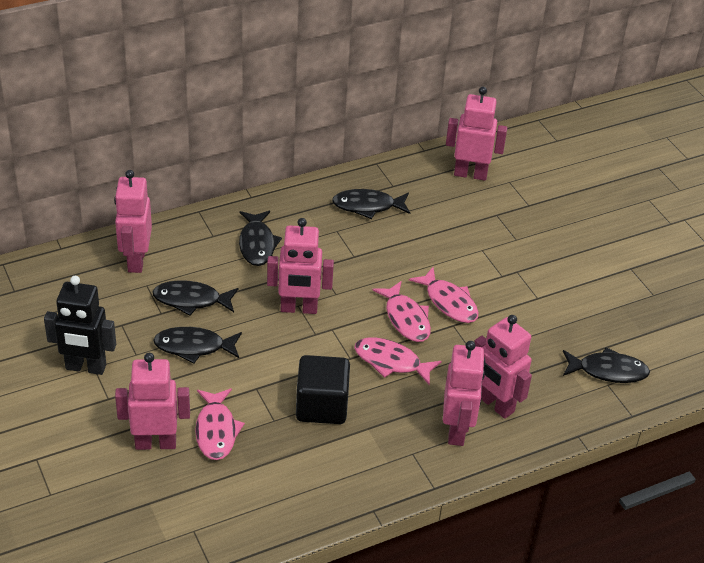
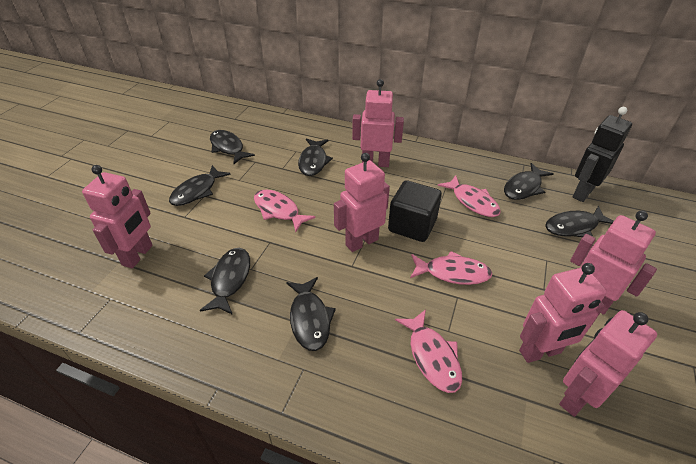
black fish: [152,280,238,316] [153,327,242,363] [239,211,282,266] [332,189,410,219] [563,347,650,383] = 5 -> [169,165,231,206] [200,248,250,315] [210,130,255,164] [286,277,336,351] [298,139,333,176] [504,163,554,200] [545,206,614,237] = 7

